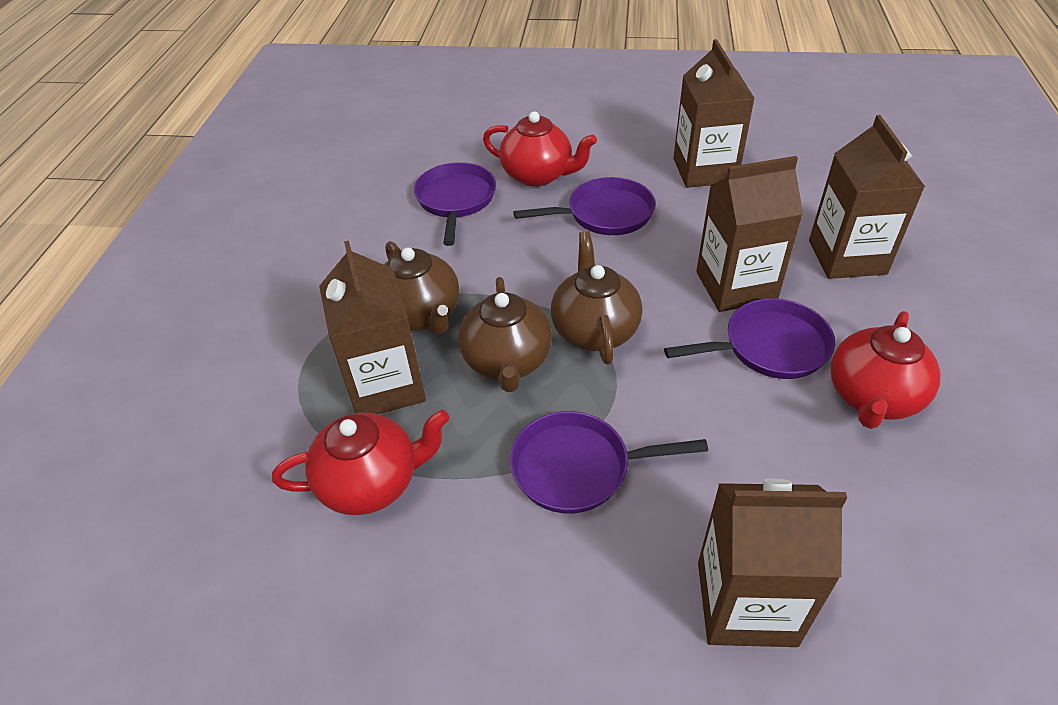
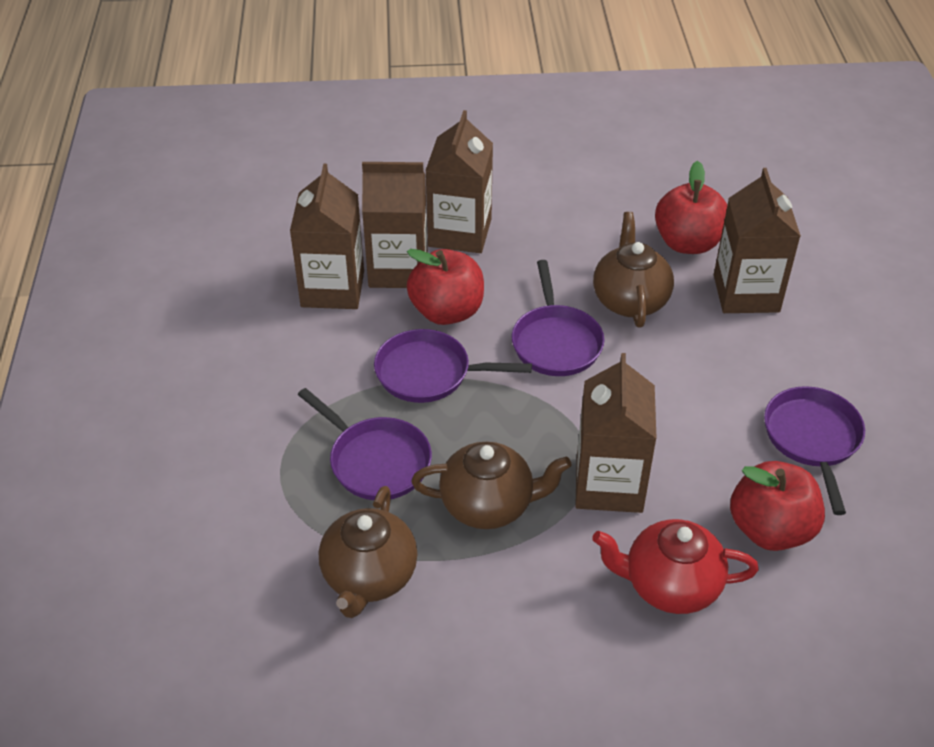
red apple: none = 0 -> [407,249,484,325] [655,161,727,254] [730,461,825,551] = 3
red teapot: [272,410,450,515] [483,112,597,187] [830,311,941,429] = 3 -> [592,519,759,614] = 1

